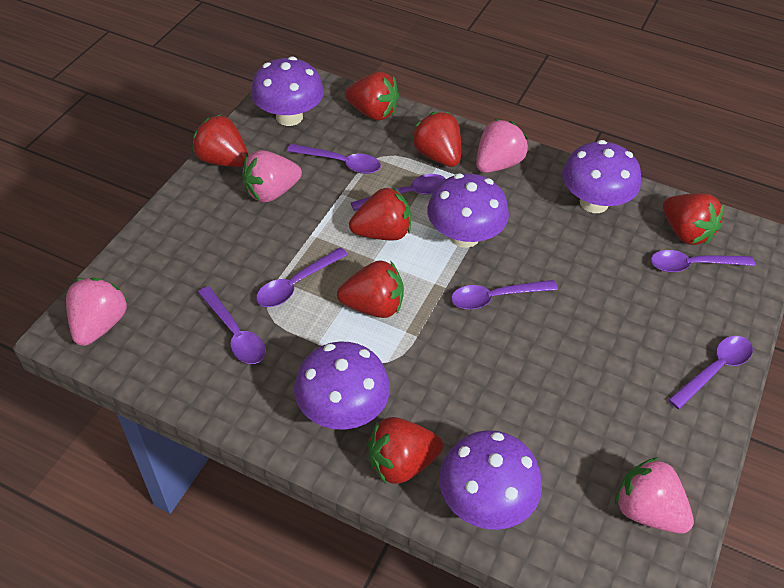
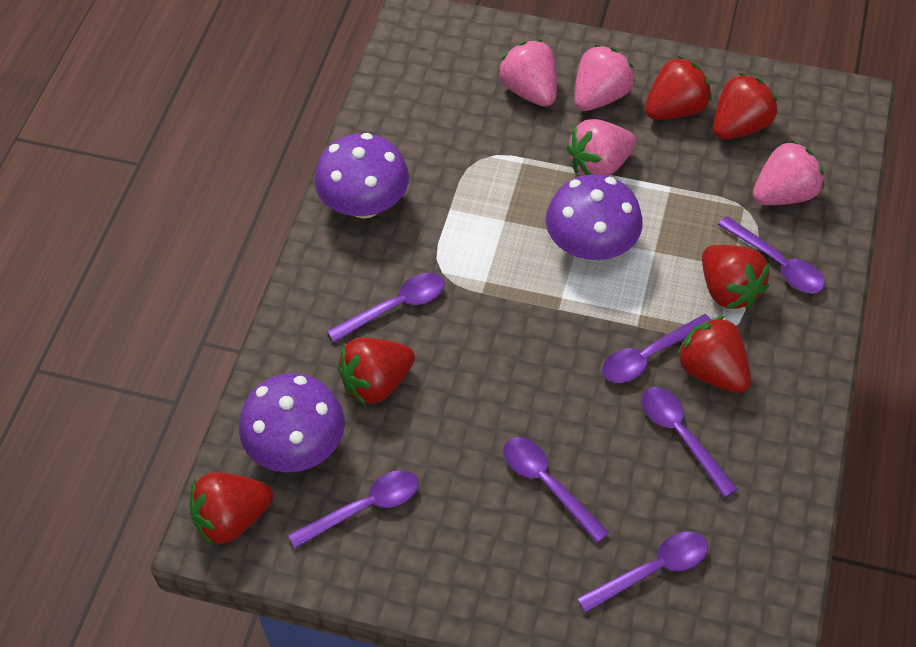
purple mushroom: [251,57,324,126] [294,341,390,430] [427,173,509,248] [439,430,542,530] [562,140,641,213] = 5 -> [239,373,345,473] [314,133,409,219] [546,174,643,261] = 3
red strawberry: [192,115,249,167] [337,260,404,318] [345,72,399,121] [349,187,411,241] [368,417,443,484] [412,112,461,167] [663,193,724,245] = 7 -> [189,472,273,545] [338,337,415,406] [645,56,712,120] [676,316,751,393] [702,245,770,309] [713,73,777,140] = 6

